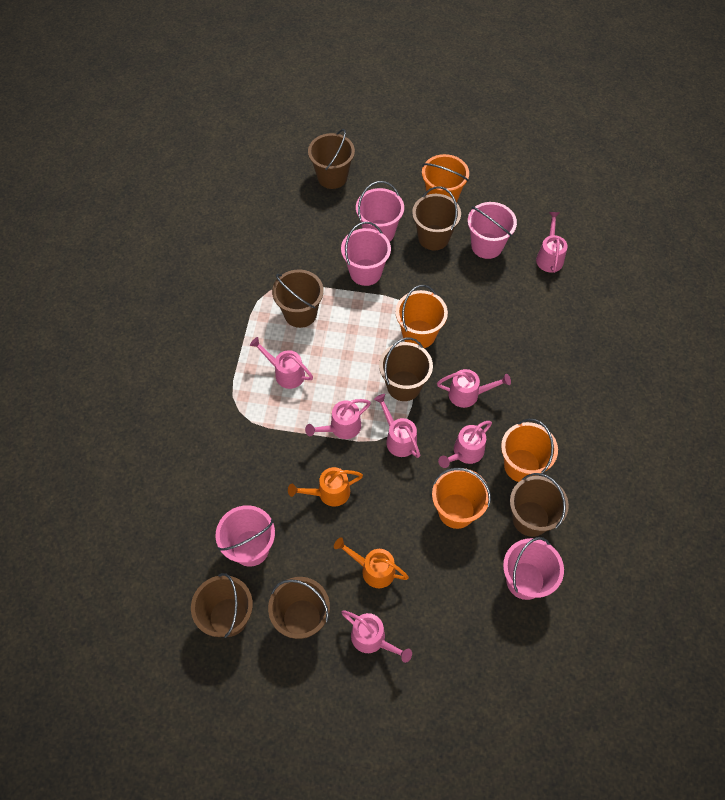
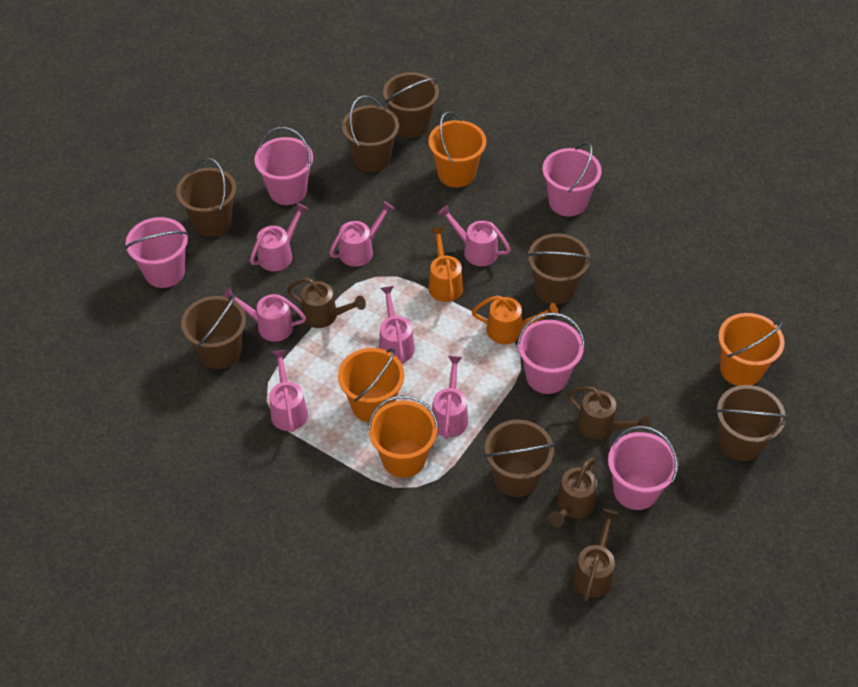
brown watering can: none = 0 -> [287,278,366,328] [549,458,597,527] [567,386,651,440] [572,509,619,602] = 4

